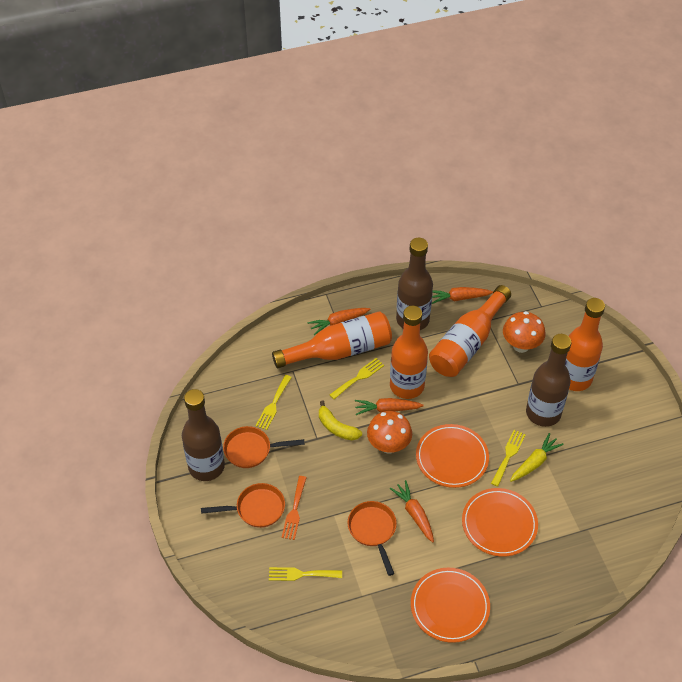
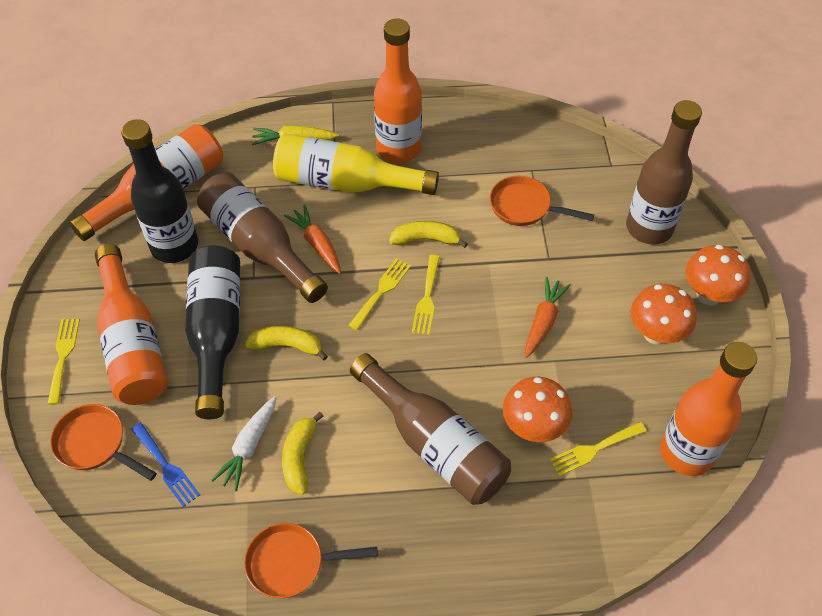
black bottle: none = 0 -> [121,119,198,263] [185,245,240,419] = 2
blue fork: none = 0 -> [131,422,200,507] = 1
orange carrot: [308,308,370,335] [355,398,424,415] [390,480,434,542] [432,287,493,304] = 4 -> [284,205,341,274] [525,277,570,358] = 2
orange fork: [282,476,307,540] = 1 -> none = 0
orange mushroom: [367,411,412,454] [503,311,546,353] = 2 -> [503,377,572,442] [631,284,697,345] [686,245,751,305] = 3
orange plate: [411,568,490,643] [416,424,489,488] [462,488,538,557] = 3 -> none = 0
white carrot: none = 0 -> [211,396,276,491] = 1
yellow banana: [319,400,362,440] = 1 -> [245,326,328,360] [282,412,323,495] [389,221,468,248] = 3
yellow bottle: none = 0 -> [273,134,439,195] = 1

